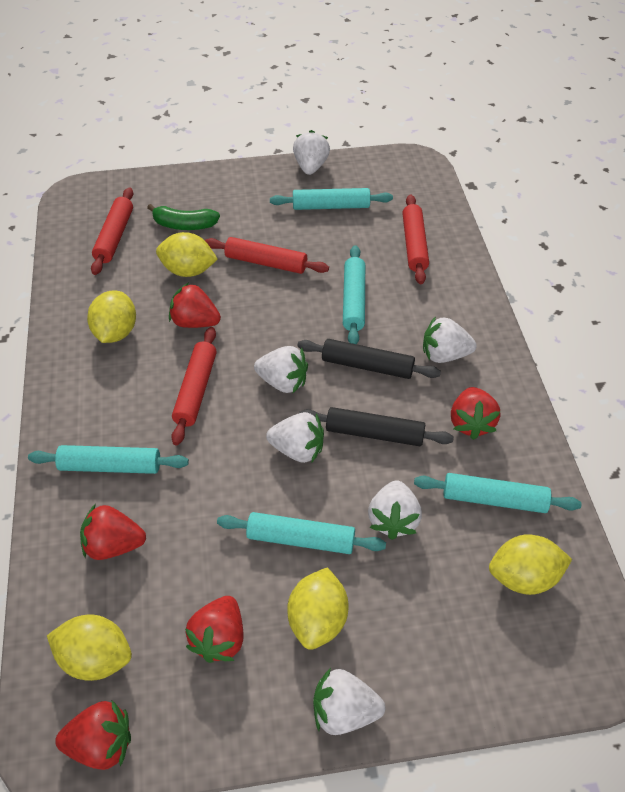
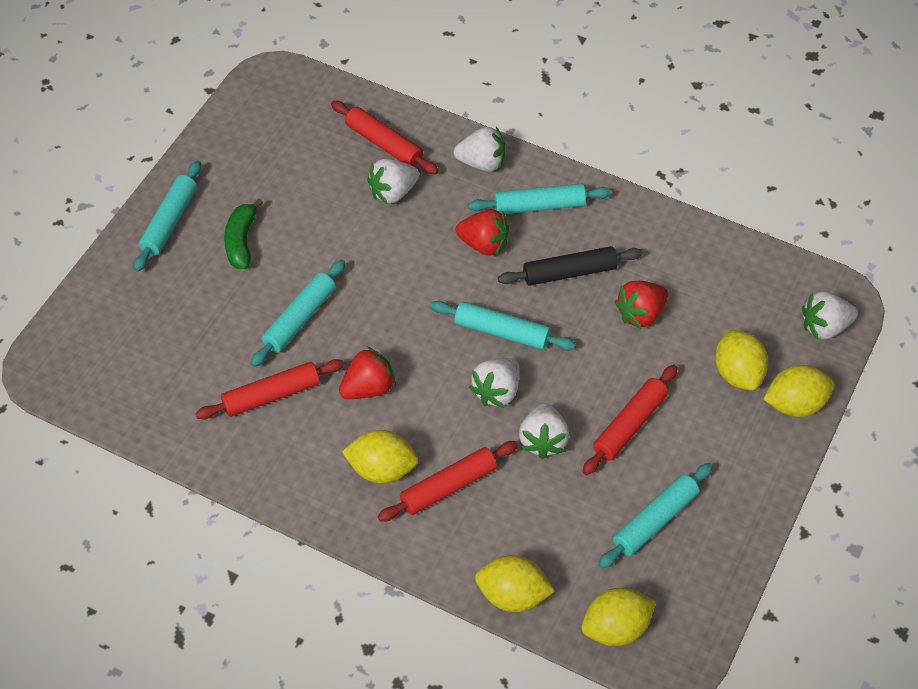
black rolling pin: [297,339,441,379] [299,407,454,446] = 2 -> [498,246,642,286] = 1
red strawberry: [55,701,131,770] [80,504,146,560] [169,283,221,328] [185,596,244,663] [451,387,500,440] = 5 -> [339,347,396,399] [456,209,509,256] [615,281,668,329] = 3
white strawberry: [254,346,308,393] [266,412,324,463] [293,130,330,175] [313,668,385,735] [368,480,422,540] [423,316,477,363] = 6 -> [367,159,419,205] [454,127,506,172] [469,358,520,408] [519,403,569,459] [802,291,858,340] = 5

